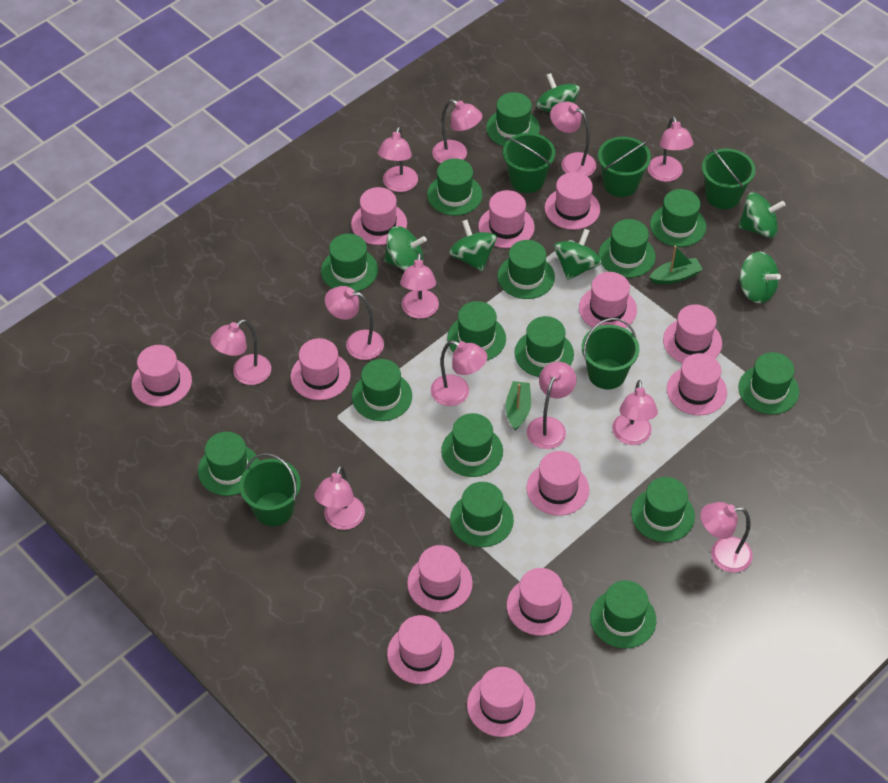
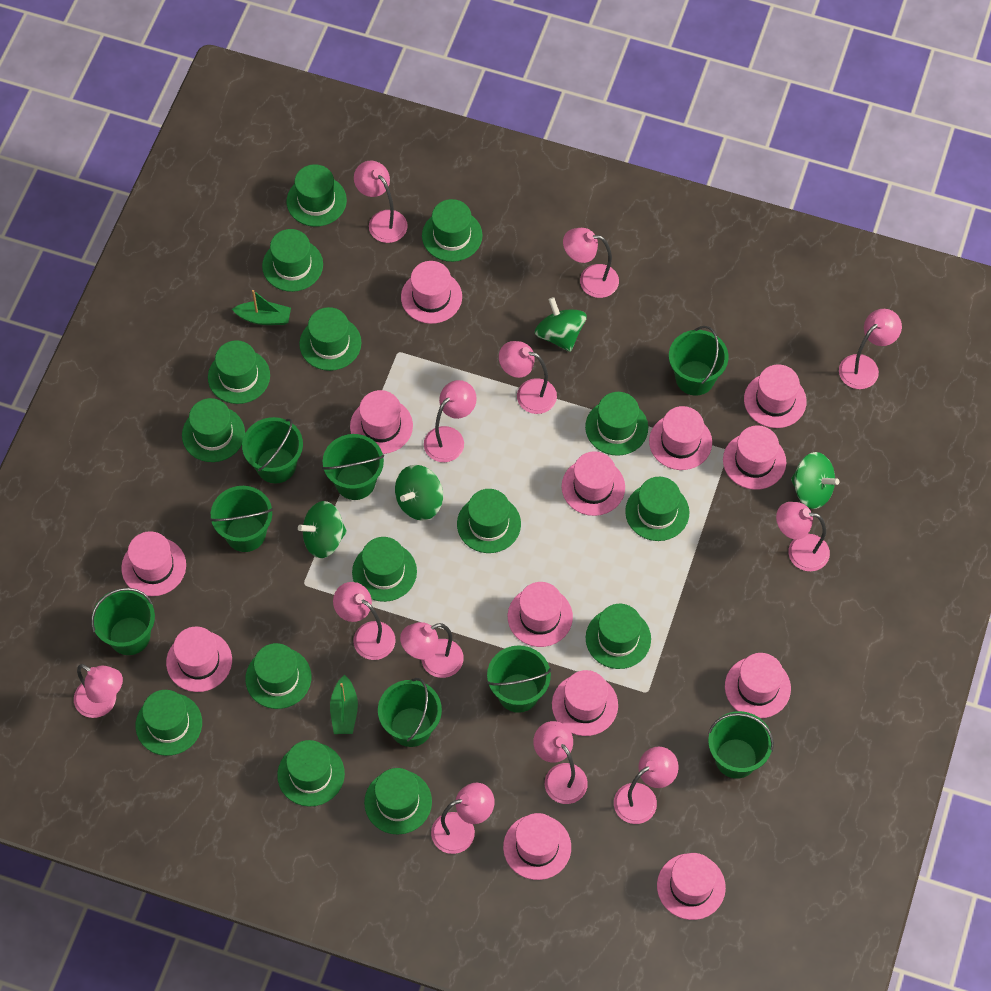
green bucket: [239,453,301,526] [503,133,555,193] [582,318,639,389] [598,137,651,197] [702,147,755,209] = 5 -> [91,588,155,655] [210,486,273,552] [242,417,303,483] [322,434,384,500] [378,678,442,747] [487,645,551,713] [669,326,729,395] [708,711,774,779] = 8
green spinning top: [384,226,427,271] [449,220,497,271] [536,73,580,113] [554,229,602,280] [739,193,785,238] [739,252,781,303] = 6 -> [298,501,347,558] [395,465,443,521] [535,297,587,352] [791,452,839,509] = 4

